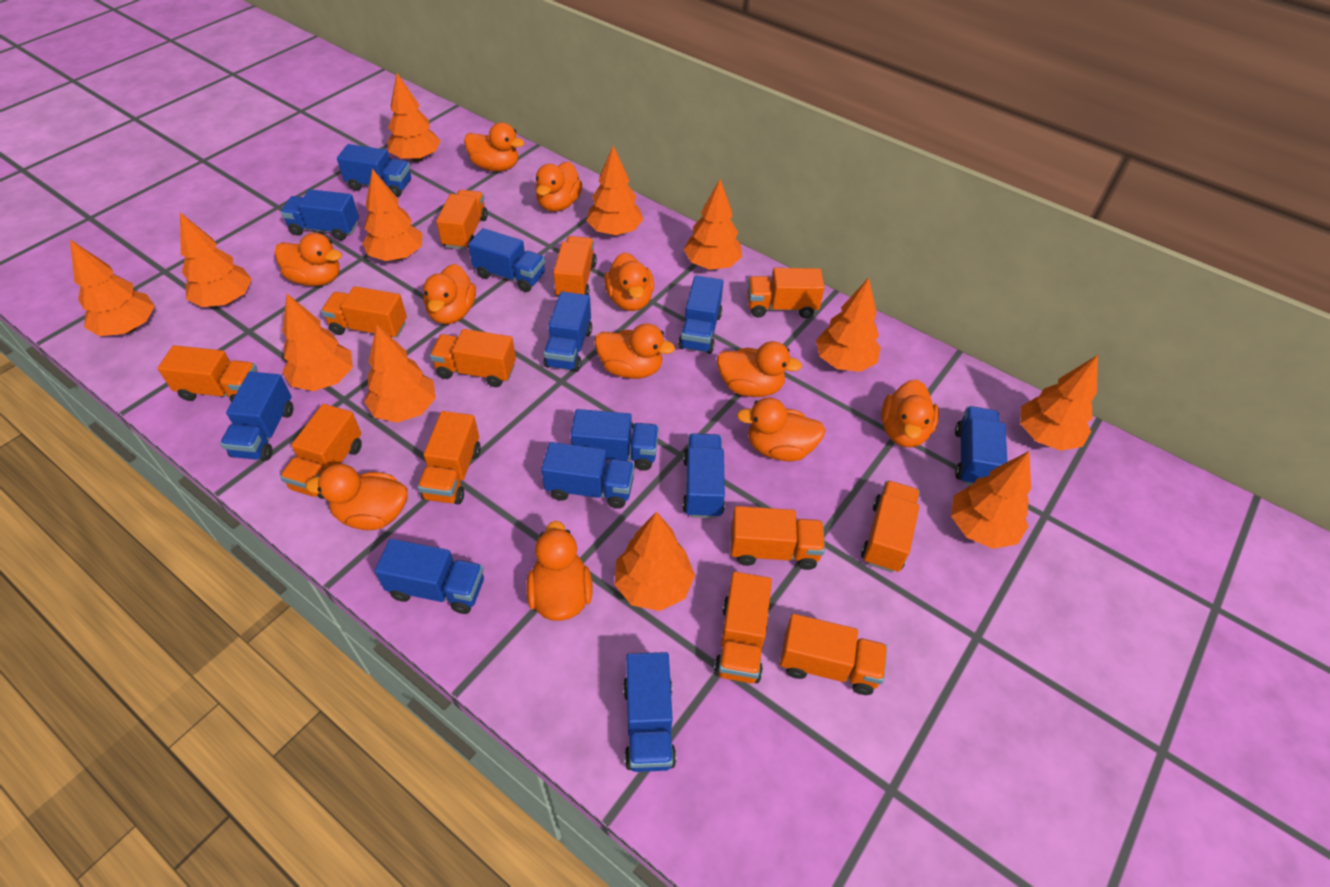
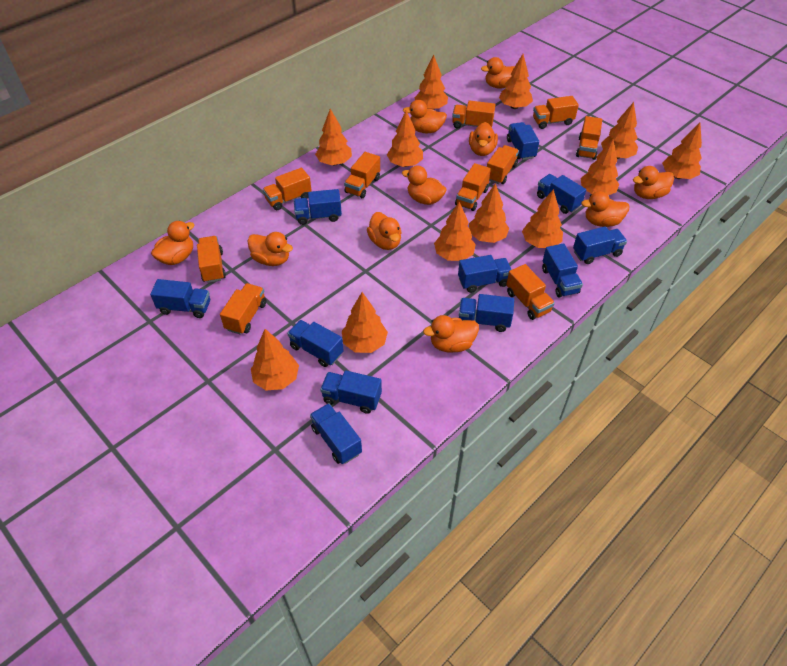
blue truck: [220,372,293,461] [281,189,359,241] [337,144,411,197] [375,539,484,614] [468,228,545,292] [541,442,635,509] [544,292,592,372] [571,409,659,471] [623,652,676,772] [678,275,723,354] [683,433,725,519] [955,406,1007,486] = 12 -> [150,279,210,318] [287,320,344,367] [294,189,342,225] [310,403,362,464] [320,370,382,414] [458,255,512,293] [459,294,514,332] [507,122,539,160] [537,174,586,214] [542,243,583,298] [573,226,627,264] = 11
orange duck: [275,233,342,286] [306,464,408,530] [423,264,476,324] [464,122,525,172] [526,521,592,621] [535,161,583,212] [595,324,675,379] [604,252,654,311] [717,341,802,397] [737,398,826,461] [881,379,939,448] = 11 -> [151,221,194,265] [247,232,293,266] [367,212,402,250] [402,166,447,205] [403,100,447,133] [423,315,479,353] [469,122,498,156] [481,57,515,88] [581,191,629,227] [633,166,674,199] = 10
orange truck: [158,345,257,402] [280,404,362,499] [321,286,407,338] [418,411,481,504] [430,329,516,387] [436,190,488,250] [553,236,597,296] [714,572,772,683] [731,506,825,570] [747,268,825,318] [780,614,887,695] [861,480,920,573] = 12 -> [197,236,226,283] [220,283,266,335] [263,168,312,210] [344,152,380,198] [452,100,496,129] [455,163,491,211] [487,145,519,184] [506,264,555,320] [533,96,579,129] [576,116,602,160] = 10

